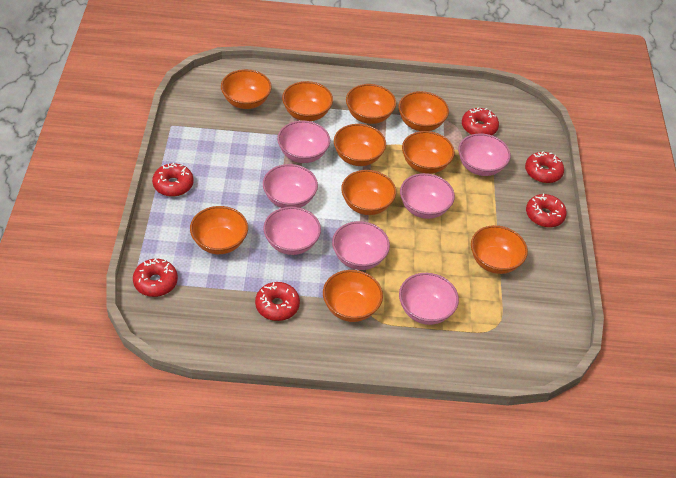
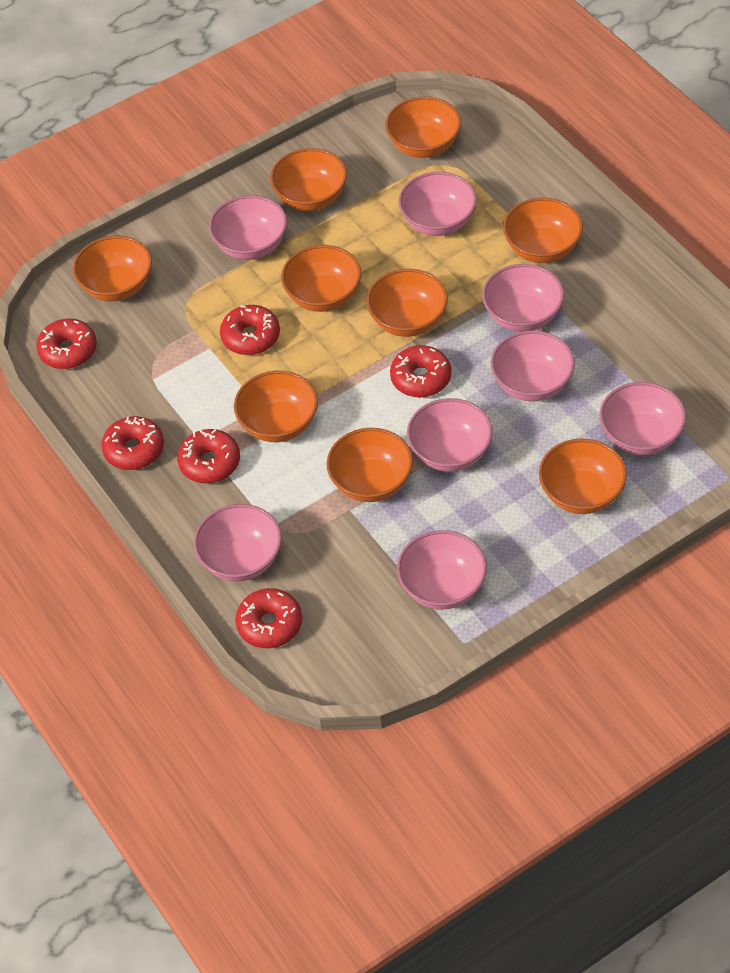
orange bowl: [190,206,248,254] [221,69,272,109] [282,81,333,121] [323,270,383,322] [334,124,386,166] [341,170,396,215] [346,84,396,124] [399,91,449,131] [402,131,455,174] [471,225,528,274] = 10 -> [73,236,152,301] [234,371,318,442] [270,148,347,211] [281,245,361,312] [327,428,413,502] [366,269,448,337] [385,97,461,158] [503,197,583,263] [539,438,627,514] = 9
pink bowl: [263,164,318,208] [263,207,321,255] [277,121,330,163] [332,221,390,270] [399,273,459,325] [400,173,455,219] [458,133,511,176] = 7 -> [194,504,282,581] [209,195,287,260] [397,530,487,609] [398,172,477,236] [407,398,493,472] [482,264,564,332] [491,330,575,401] [600,382,686,455] = 8

